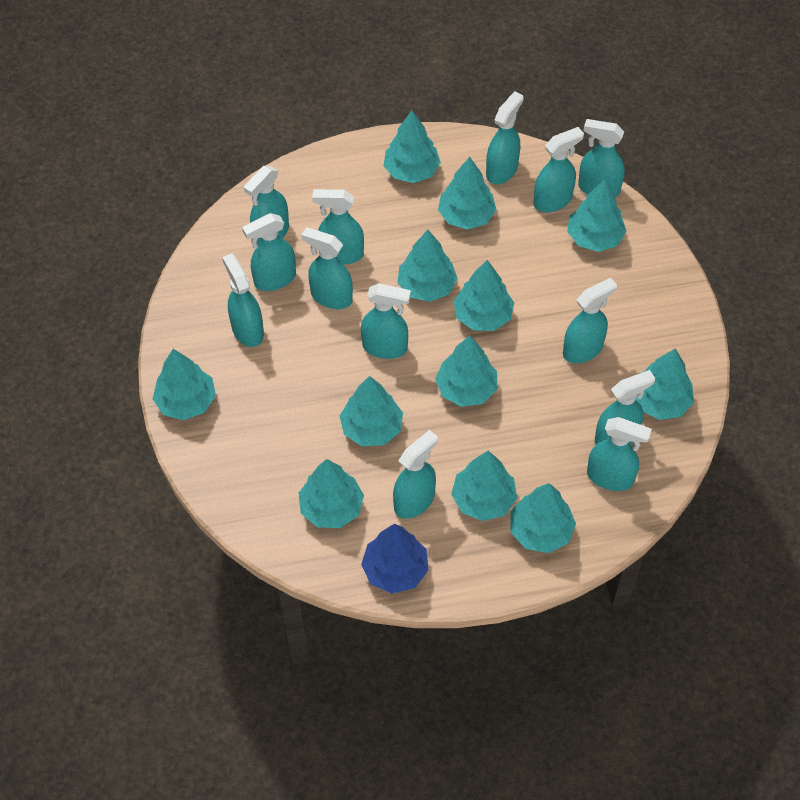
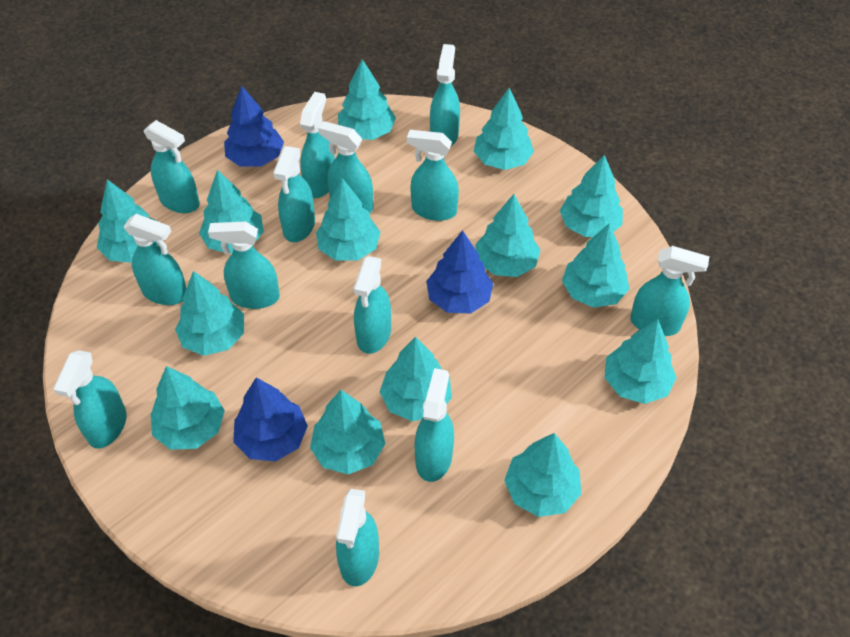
blue tree: [361,524,429,594] = 1 -> [224,86,284,167] [233,377,308,461] [426,230,493,313] = 3
turquoise tree: [153,349,216,420] [299,459,364,528] [340,376,403,446] [383,111,441,183] [397,230,458,302] [435,336,497,407] [438,157,496,230] [451,451,517,521] [453,260,514,331] [510,483,576,553] [567,179,627,252] [636,349,694,420] = 12 -> [97,179,158,263] [151,366,225,450] [175,271,244,356] [199,170,264,254] [310,390,385,474] [316,178,381,261] [338,59,396,140] [380,336,452,422] [474,88,534,170] [475,194,541,277] [504,433,581,517] [560,155,623,237] [562,224,629,308] [605,319,677,404] = 14

